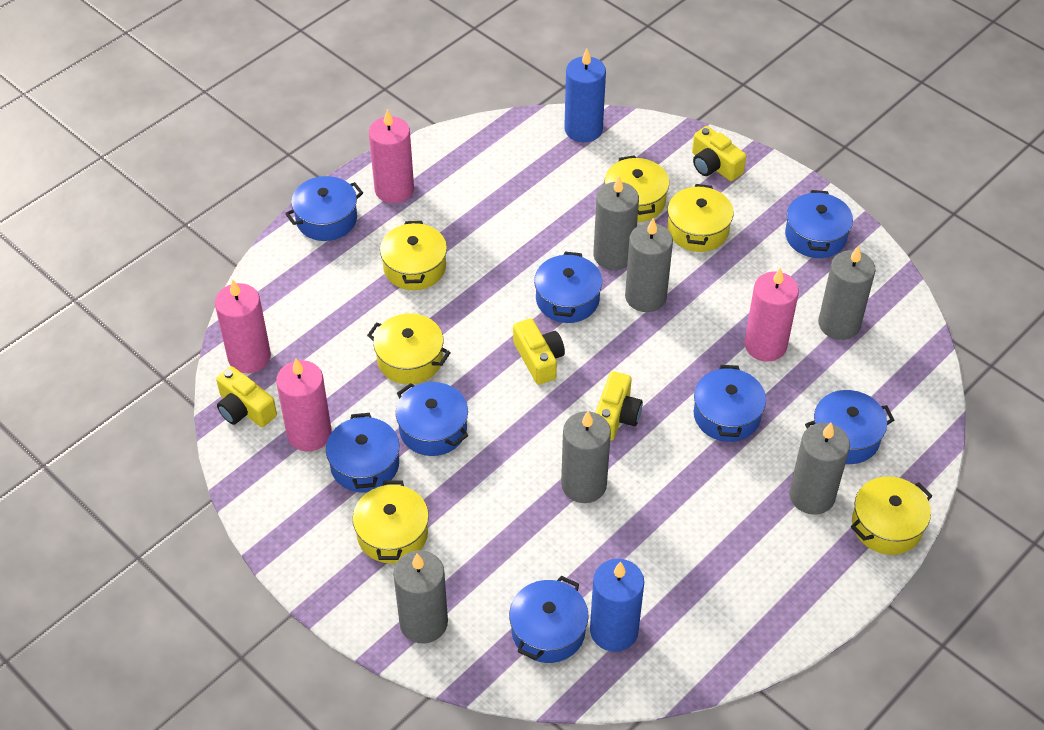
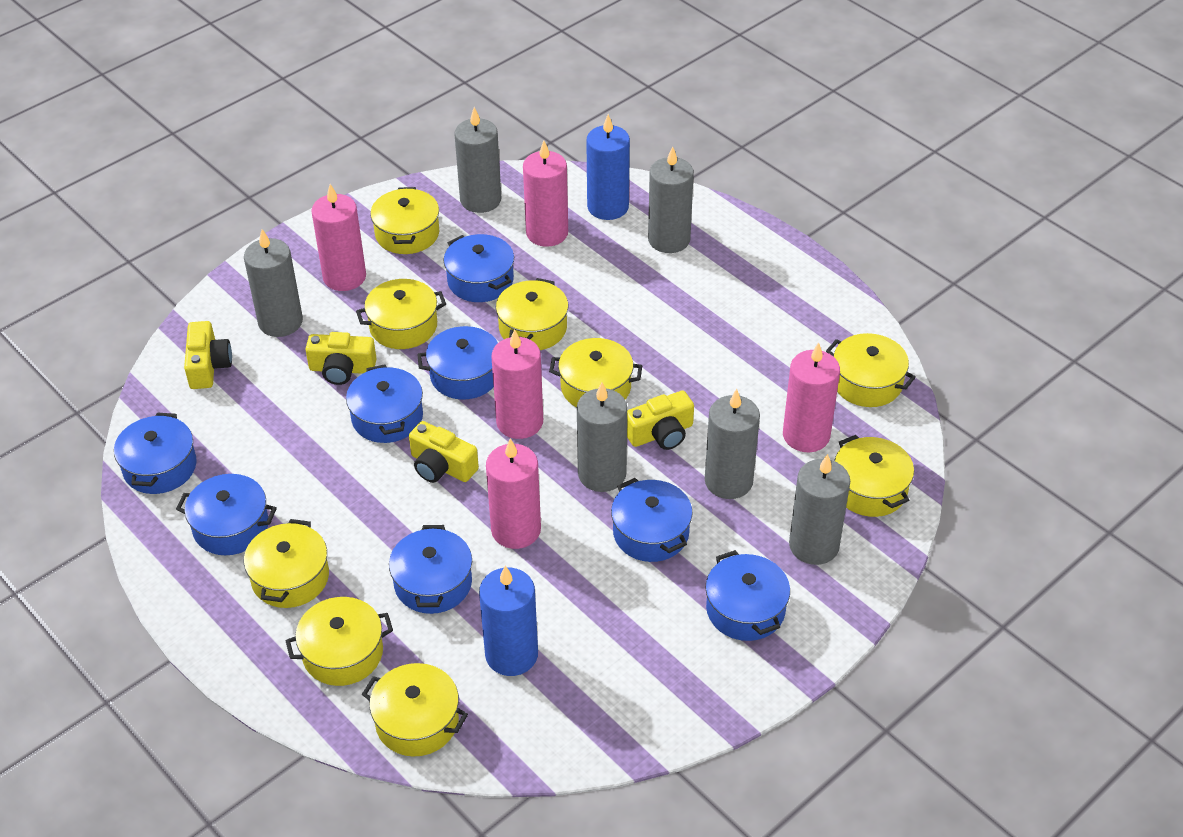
pink candle: [215,280,271,373] [276,359,332,451] [369,109,414,204] [745,267,799,362] = 4 -> [311,184,366,291] [486,438,541,549] [491,329,543,439] [523,141,568,247] [783,342,840,452] = 5
yellow pot: [353,481,429,563] [367,313,451,384] [380,221,447,290] [604,155,669,222] [668,184,733,252] [851,476,932,555] = 6 -> [244,519,329,608] [285,597,393,686] [356,279,446,349] [362,663,468,756] [370,187,439,254] [496,278,568,350] [549,338,642,407] [826,333,916,407] [834,435,914,517] = 9

